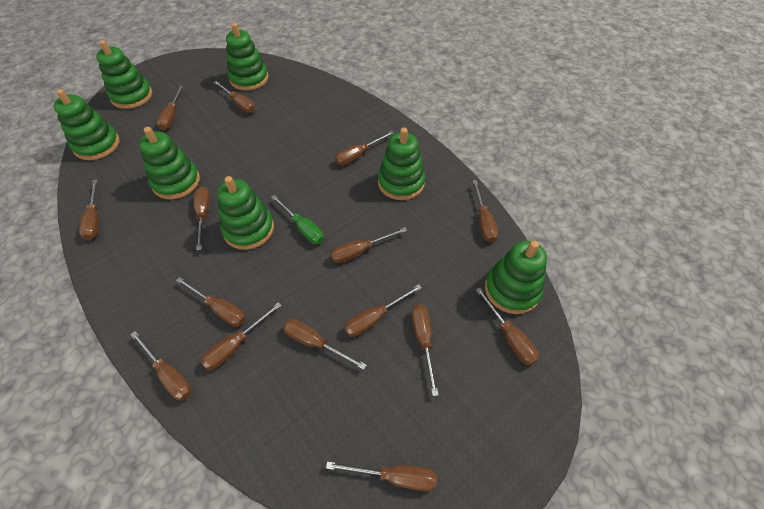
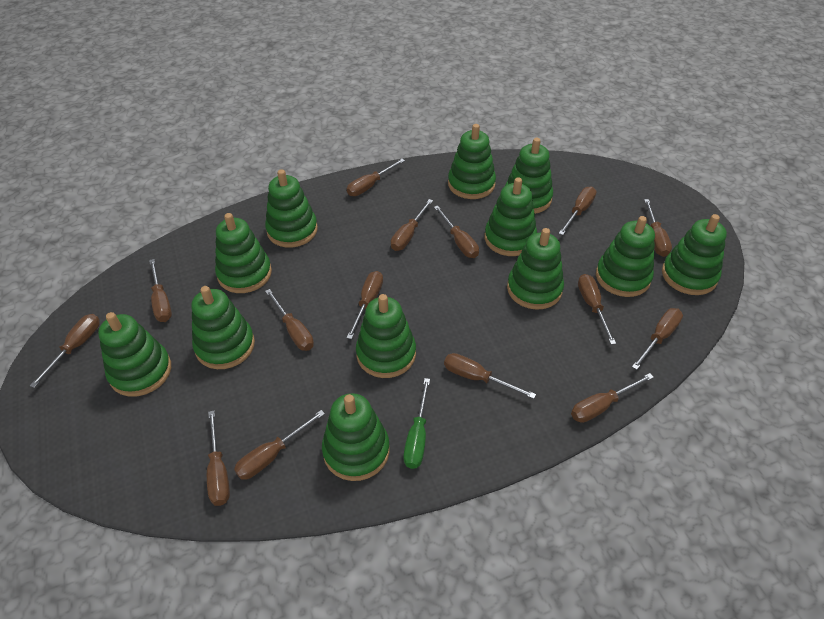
green stacking toy: [54,89,120,160] [96,40,152,109] [139,127,200,199] [217,176,274,250] [226,23,269,91] [378,128,425,200] [485,241,547,314] = 7 -> [98,312,171,397] [191,286,255,369] [215,213,272,293] [265,169,318,247] [322,393,390,481] [356,294,416,378] [448,124,496,199] [484,177,537,256] [505,138,553,214] [507,228,564,310] [596,216,655,297] [662,214,727,295] = 12

